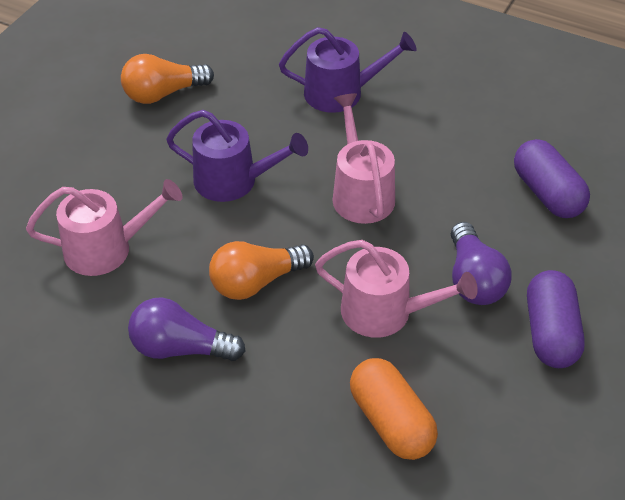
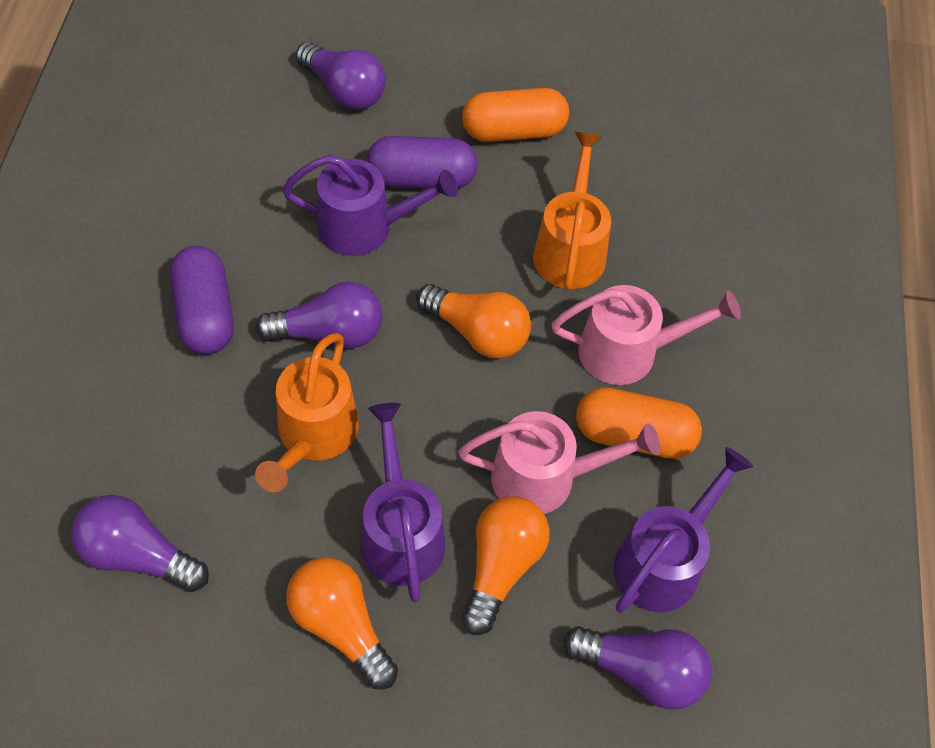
orange capsule: [350,358,438,460] = 1 -> [462,88,569,142] [576,387,702,459] = 2
orange light bulb: [121,54,214,104] [209,241,314,300] = 2 -> [286,557,398,689] [416,284,531,359] [462,496,550,635] = 3
orange watering can: none = 0 -> [255,333,359,492] [533,132,611,290] = 2
pink watering can: [26,179,182,276] [315,240,478,338] [332,93,395,224] = 3 -> [458,411,661,514] [552,285,741,385] = 2
purple light bulb: [128,297,245,361] [451,222,512,305] = 2 -> [71,495,209,592] [255,282,383,349] [296,42,386,110] [563,626,712,710] = 4
purple watering can: [166,110,308,202] [279,27,417,113] = 2 -> [282,155,458,256] [361,403,445,602] [614,447,753,613] = 3

